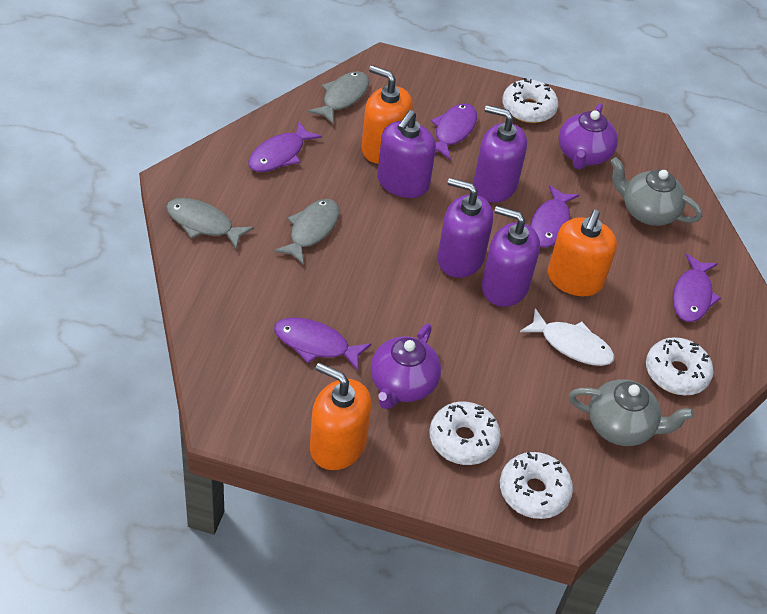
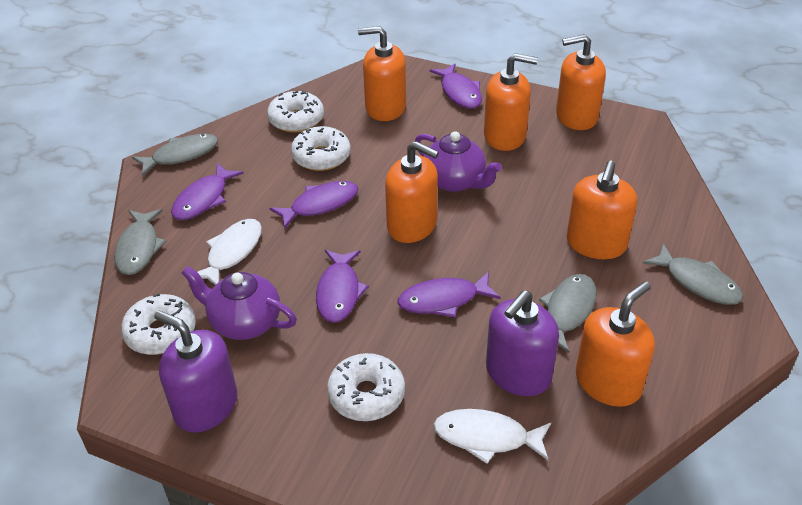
grey fish: [166,198,254,250] [274,199,339,265] [307,71,369,124] = 3 -> [114,209,167,275] [132,134,218,176] [539,274,597,353] [643,243,743,305] = 4
grey teapot: [569,379,694,446] [610,157,702,226] = 2 -> none = 0
orange soap dispenser: [310,363,372,470] [361,65,413,164] [548,210,617,296] = 3 -> [358,26,406,121] [385,141,439,243] [484,53,538,151] [556,34,606,130] [566,160,637,259] [576,281,655,407] = 6
purple soap dispenser: [377,110,436,198] [437,178,493,278] [473,105,527,203] [482,206,540,307] = 4 -> [154,310,237,433] [486,290,559,396] = 2
white fish: [520,308,614,366] = 1 -> [197,219,262,285] [434,409,551,464] = 2

